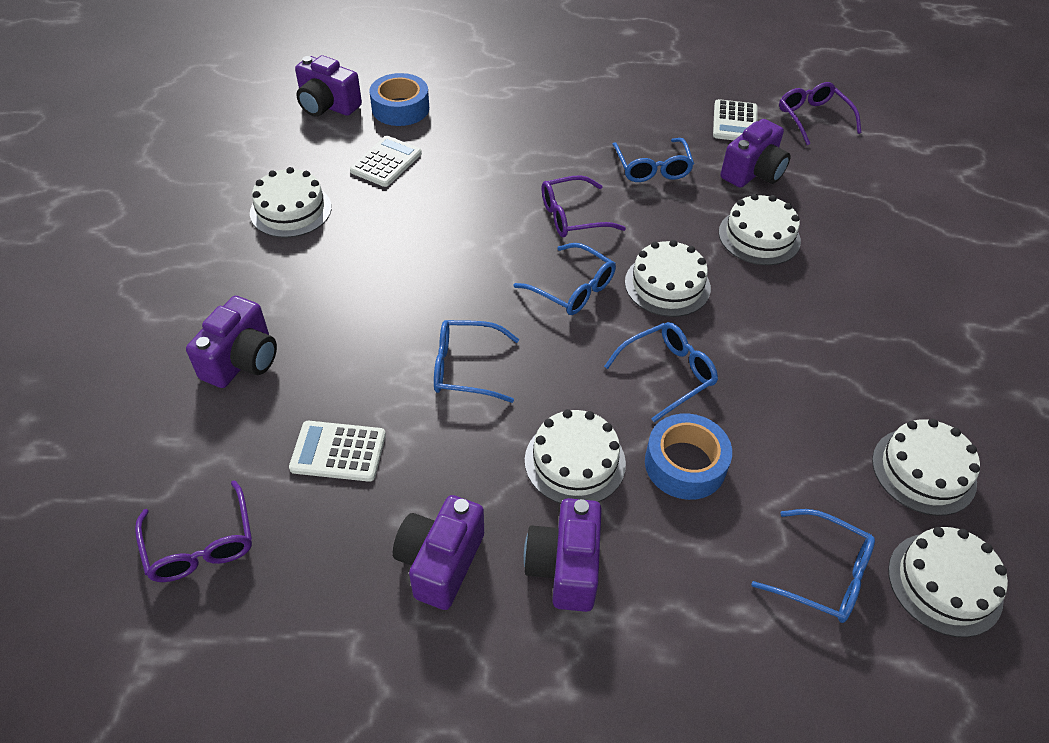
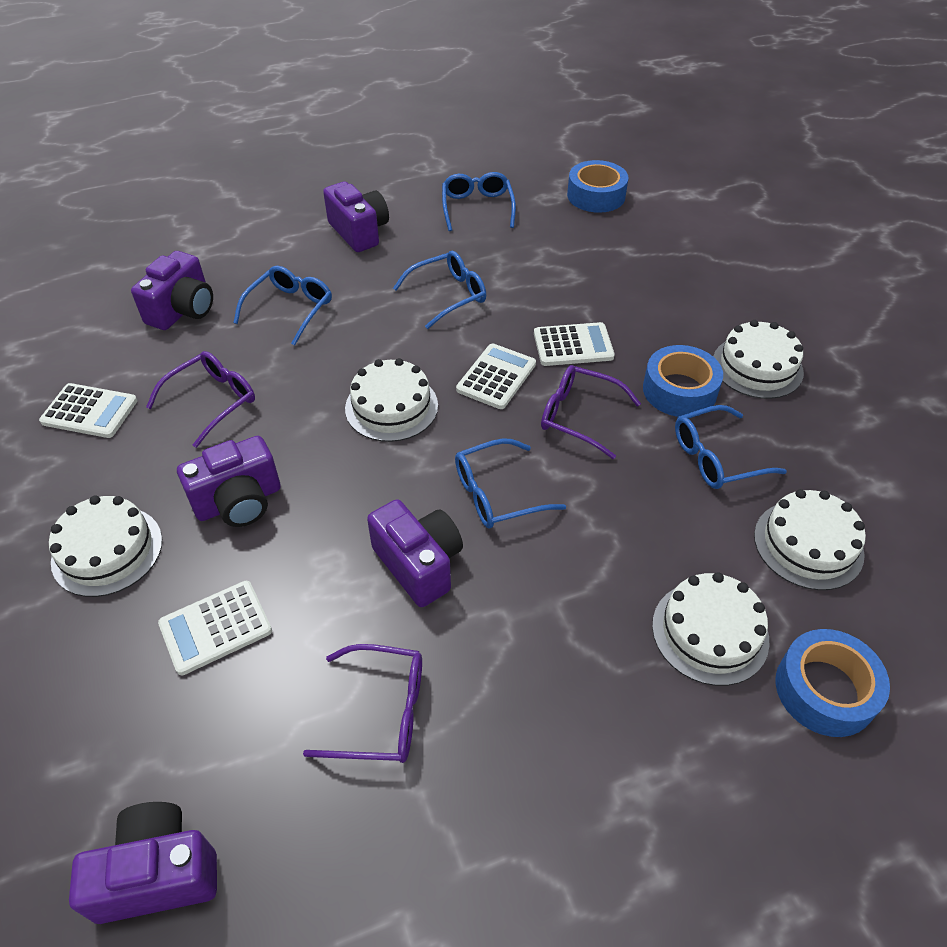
blue tape: [369,73,429,126] [645,413,732,500] = 2 -> [567,160,628,213] [643,345,723,417] [776,629,890,737] = 3
white cake: [250,167,332,238] [525,409,626,504] [625,240,711,317] [719,194,801,265] [872,419,980,516] [888,527,1008,637] = 6 -> [49,495,162,597] [345,358,438,442] [652,572,770,686] [713,320,804,399] [754,489,866,590] = 5
white calculator: [289,421,386,482] [350,136,422,187] [713,99,758,140] = 3 -> [39,383,137,438] [158,581,272,675] [456,343,536,409] [534,322,615,366] = 4

